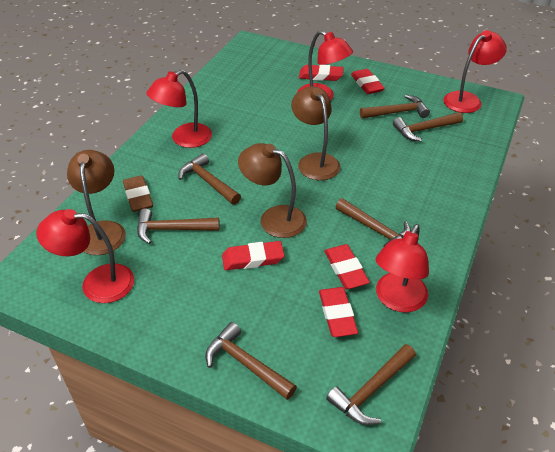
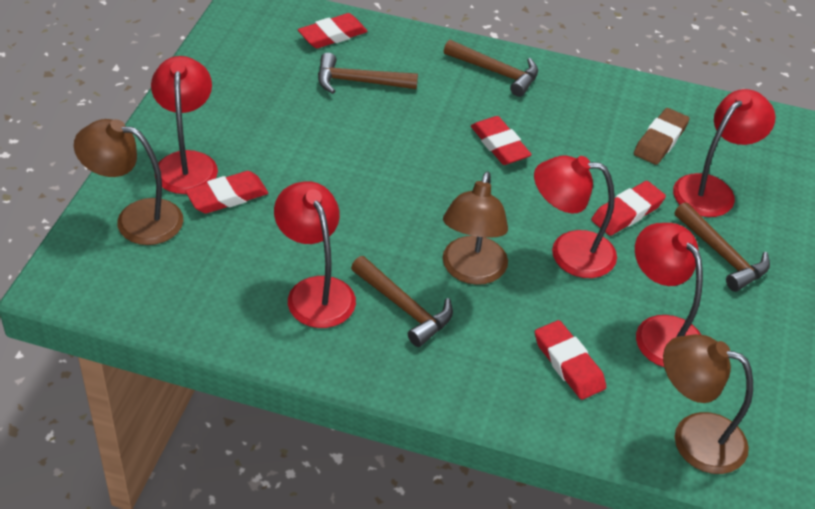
brown hammer: [137,208,220,244] [178,153,241,205] [205,322,297,400] [326,344,416,425] [336,198,411,247] [360,95,430,119] [393,112,463,142] = 7 -> [318,53,418,94] [351,256,453,347] [444,40,538,97] [675,202,770,292] = 4

